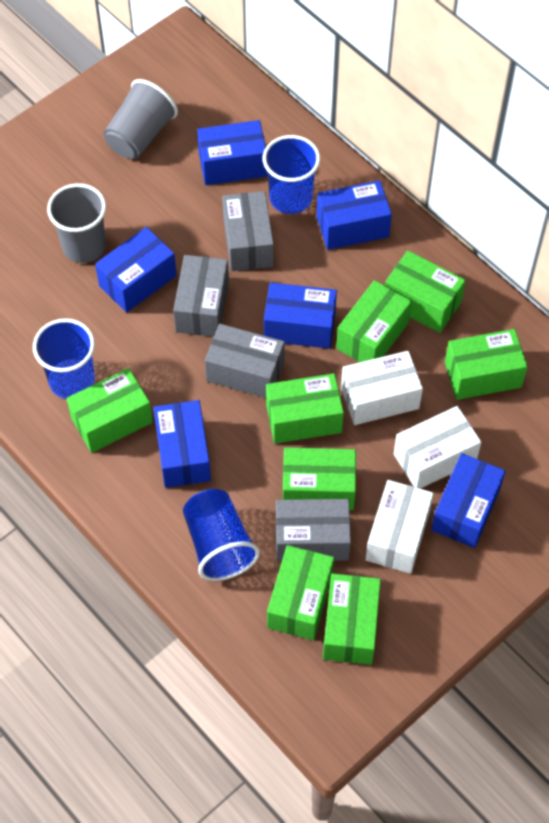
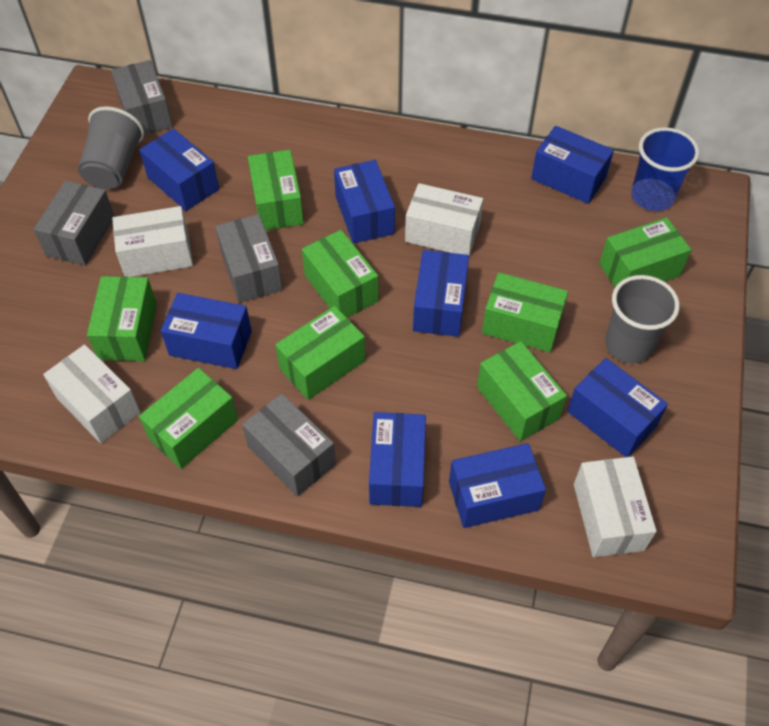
blue box: [95,227,177,313] [153,400,211,488] [197,120,267,185] [264,282,337,349] [317,181,392,250] [431,453,506,548] = 6 -> [139,128,219,211] [161,293,252,369] [334,160,395,244] [369,412,426,507] [413,250,469,337] [449,443,546,528] [531,126,614,204] [567,358,668,457] = 8
blue cup: [33,318,95,399] [183,489,260,581] [263,135,320,214] = 3 -> [631,127,699,211] = 1
white box: [341,351,423,425] [365,480,434,574] [394,406,481,489] = 3 -> [43,345,140,443] [112,206,193,277] [405,183,483,256] [574,457,657,557] = 4

